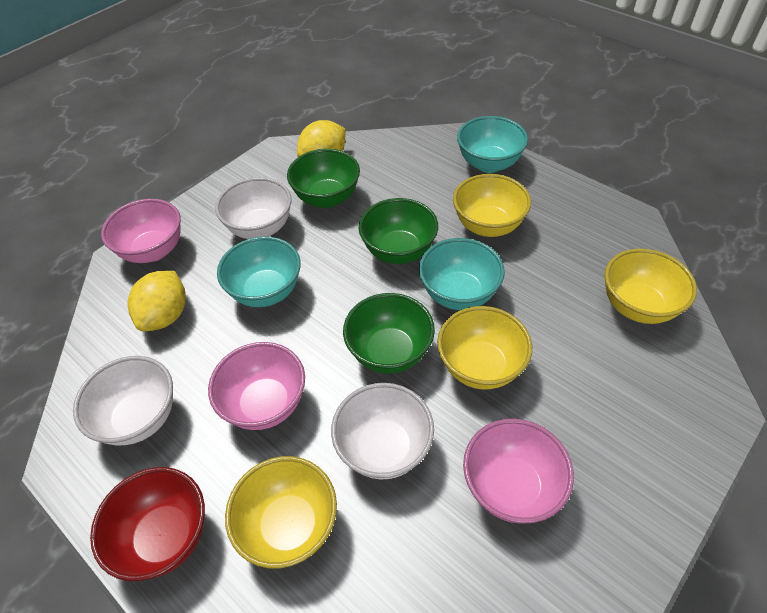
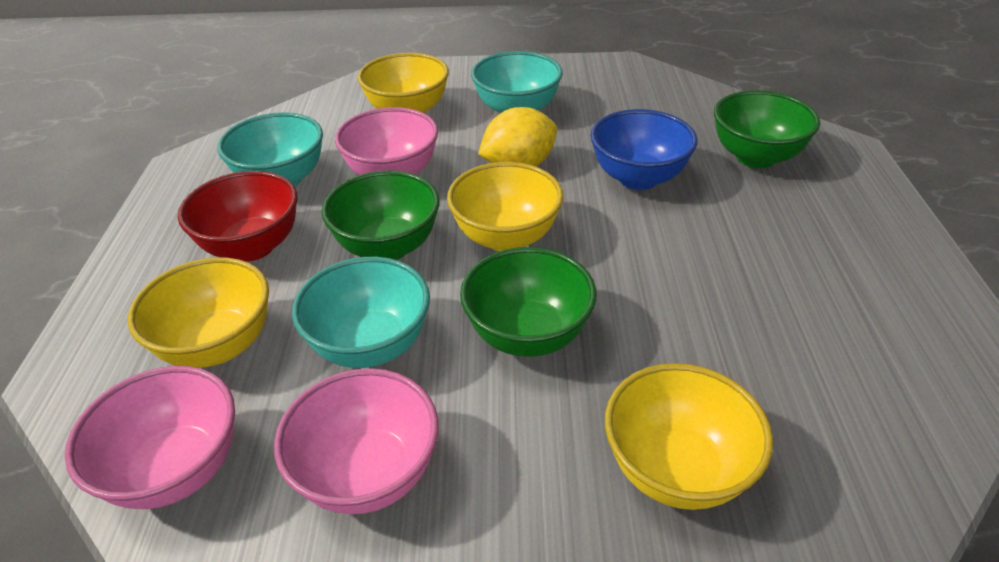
blue bowl: none = 0 -> [591,109,697,190] = 1
white bowl: [73,356,173,445] [215,177,291,239] [331,383,434,479] = 3 -> none = 0
yellow lemon: [128,271,186,331] [297,120,346,157] = 2 -> [478,107,557,166] = 1

